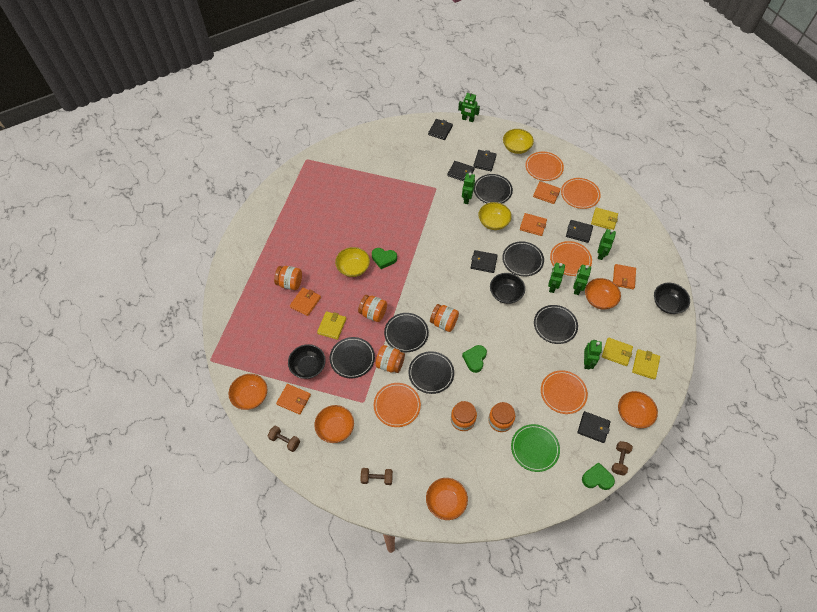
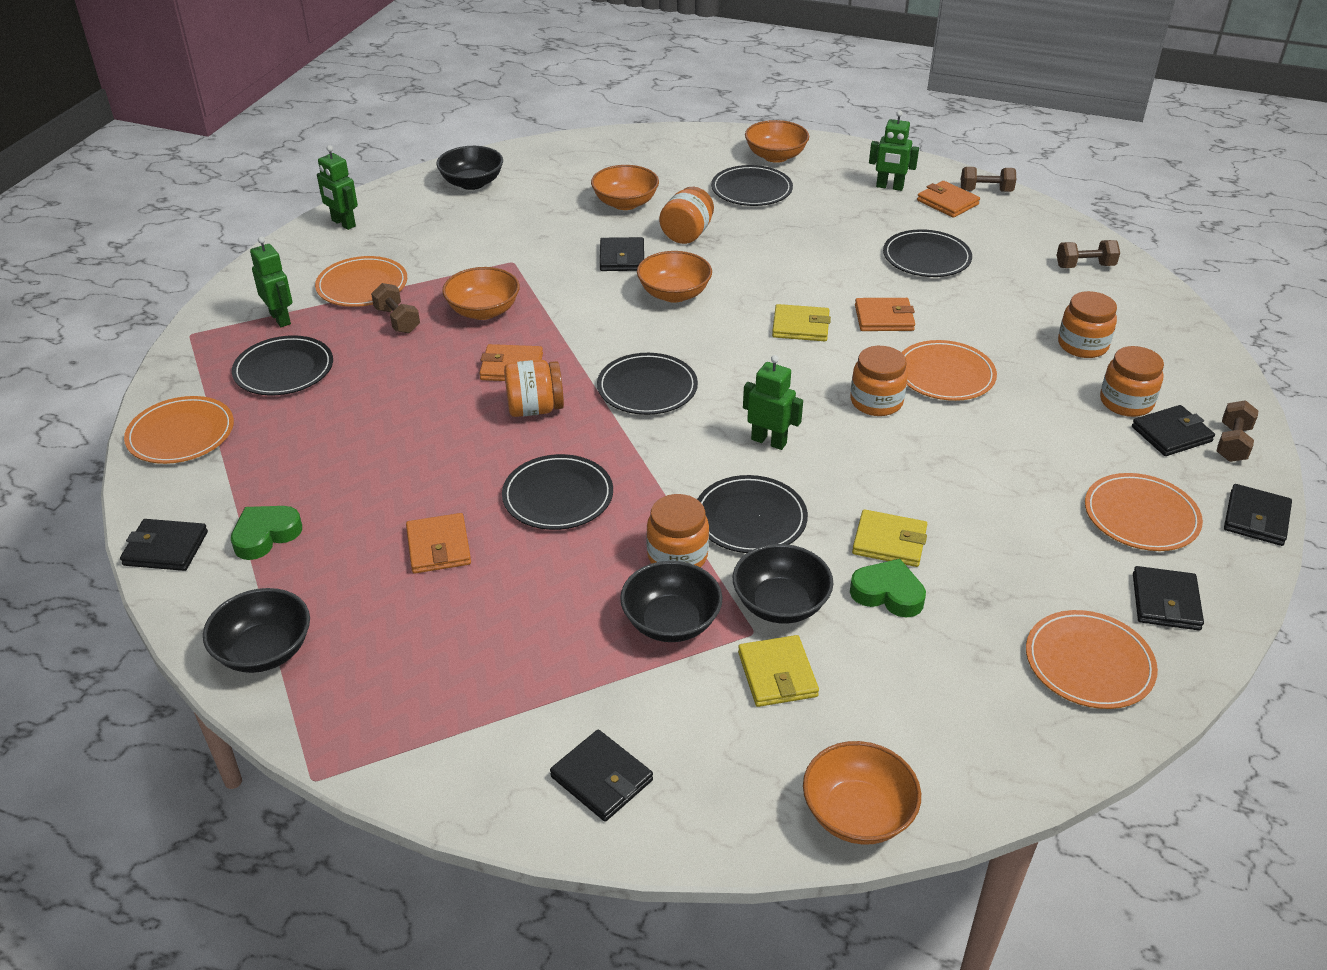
black bowl: [288,344,326,379] [490,273,525,304] [654,283,690,314] = 3 -> [203,588,310,673] [436,146,503,190] [620,561,723,642] [733,544,833,624] = 4
brown dumbbell: [268,425,300,452] [360,468,393,485] [611,441,633,475] = 3 -> [371,283,420,333] [961,167,1016,192] [1057,240,1120,268] [1217,400,1258,462] = 4
green heart: [372,248,397,269] [462,345,487,373] [582,462,615,490] = 3 -> [231,506,302,560] [850,559,926,618] = 2
green plate: [511,424,560,472] = 1 -> none = 0
green robot: [458,91,480,122] [462,172,475,204] [548,263,565,293] [573,265,591,295] [584,340,602,369] [598,229,616,260] = 6 -> [250,236,292,327] [317,145,358,230] [743,355,803,450] [869,110,919,191] = 4
orange wallet: [276,384,311,415] [290,287,321,316] [520,213,547,236] [533,181,561,204] [613,264,636,289] = 5 -> [406,513,471,574] [479,344,543,381] [855,298,915,331] [917,181,980,218] = 4
yellow bowl: [335,247,370,277] [478,202,512,230] [503,129,534,154] = 3 -> none = 0
yellow wallet: [317,311,346,340] [591,207,618,230] [602,337,633,366] [632,349,660,380] = 4 -> [738,635,819,707] [772,304,831,341] [852,509,927,567] = 3

